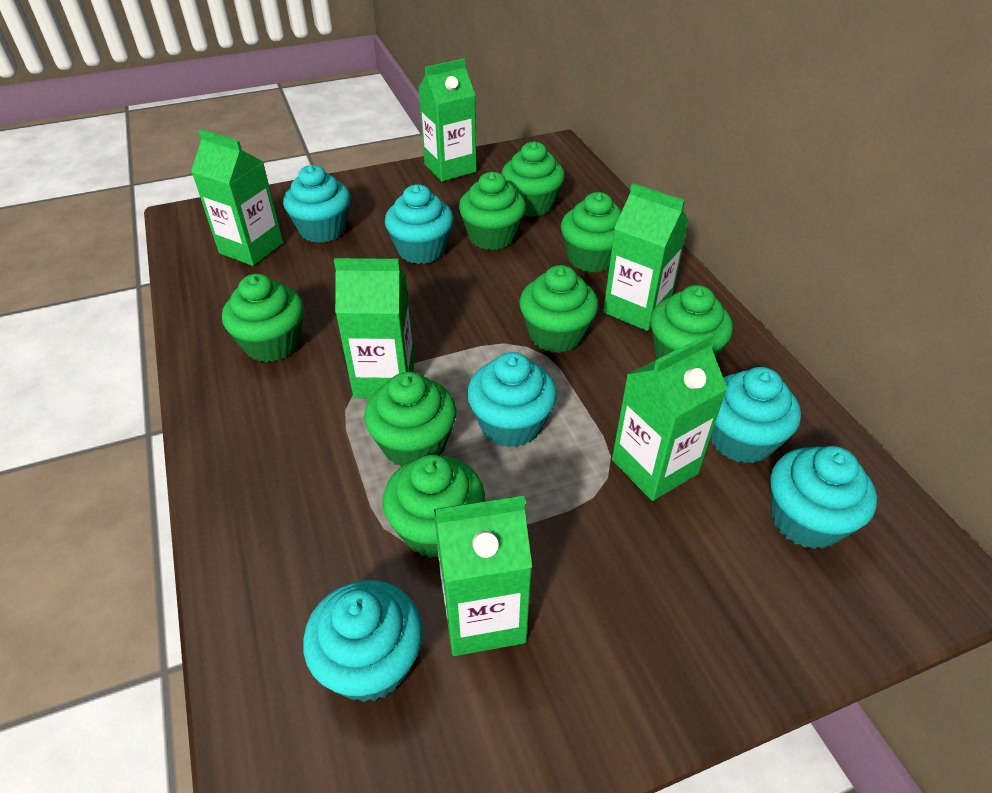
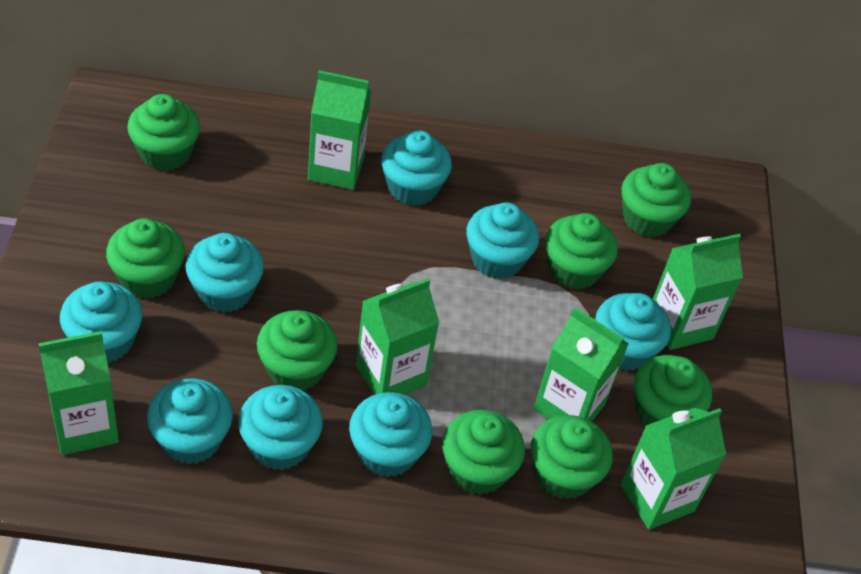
turquoise cupcake: [283,165,351,243] [303,580,423,702] [385,184,454,264] [467,352,557,448] [711,367,801,464] [770,446,877,549] = 6 -> [60,282,143,363] [147,378,233,464] [185,233,264,313] [238,385,323,470] [349,392,433,477] [381,130,452,206] [466,202,539,279] [595,293,671,371] = 8

